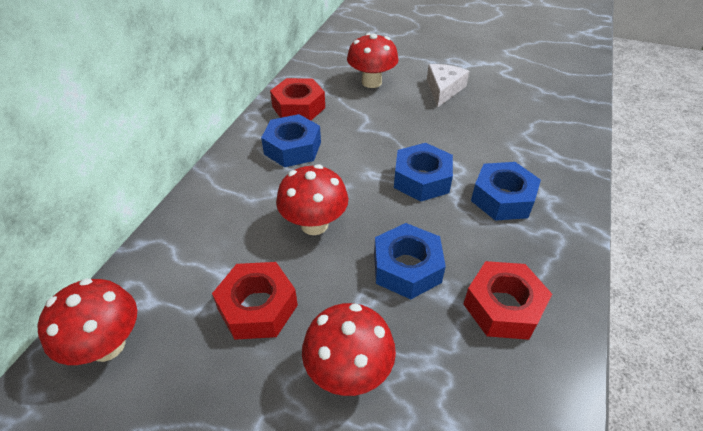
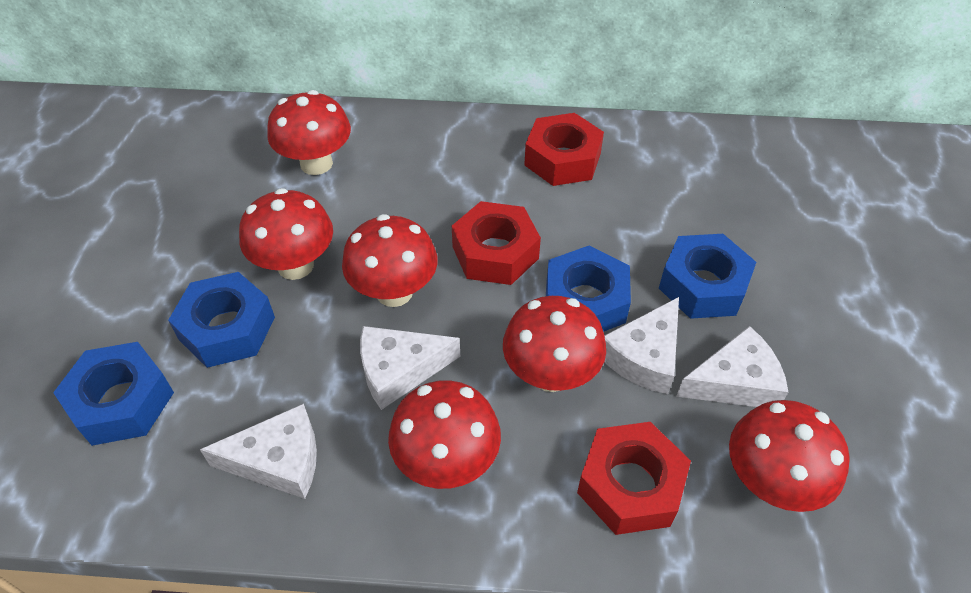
red mushroom: [38,278,137,365] [276,164,348,235] [302,303,396,396] [347,33,399,88] = 4 -> [239,188,333,280] [267,90,351,175] [342,214,437,307] [388,380,501,489] [503,296,606,392] [729,400,850,512] = 6
white cheese: [427,64,469,108] = 1 -> [200,403,317,499] [360,326,460,410] [605,297,679,394] [676,326,788,407] = 4

